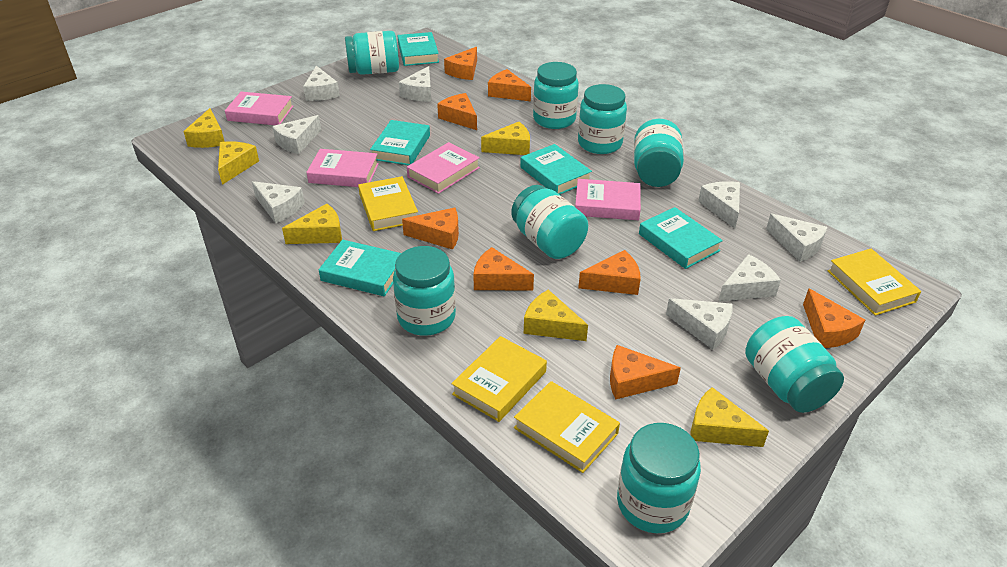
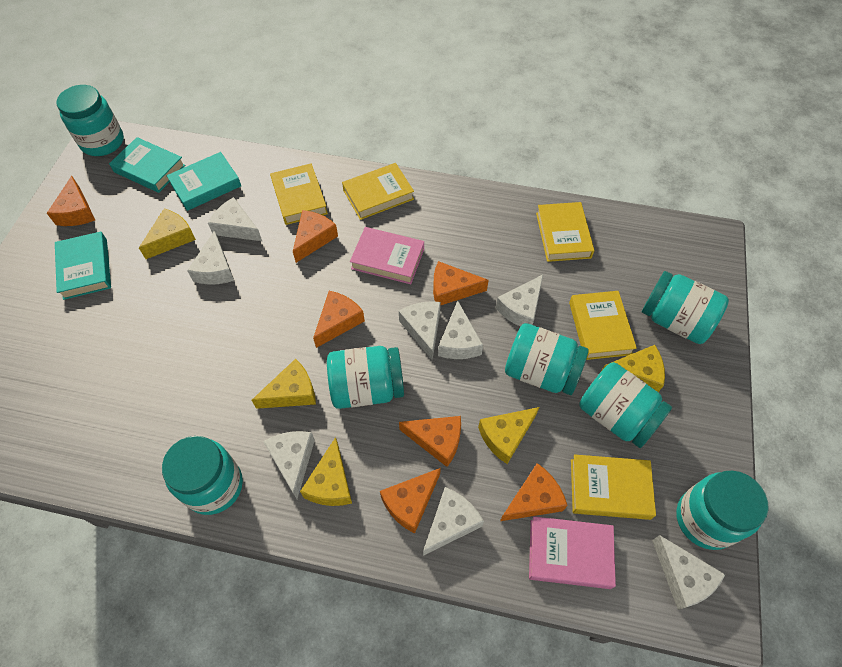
orange cheese: [402,207,459,250] [437,93,477,130] [444,47,477,80] [473,247,534,291] [488,69,531,101] [578,250,641,295] [610,345,681,400] [803,288,865,348] = 8 -> [47,176,95,226] [293,210,338,263] [313,291,365,348] [380,468,441,533] [399,416,461,467] [433,261,489,305] [500,463,568,521] = 7
pink book: [225,92,293,125] [306,149,379,187] [407,142,480,194] [575,179,641,220] = 4 -> [350,227,424,284] [529,516,616,589] = 2
turquoise book: [319,240,401,296] [370,120,430,165] [398,32,439,66] [520,144,592,195] [639,207,723,269] = 5 -> [55,232,111,300] [109,137,185,193] [167,152,241,211] = 3
turquoise jar: [345,31,399,75] [393,246,456,336] [511,185,588,259] [533,62,579,129] [578,84,627,154] [617,423,701,533] [634,119,684,187] [745,316,844,413] = 8 -> [57,85,124,156] [162,436,243,515] [327,346,404,409] [505,323,589,395] [579,362,672,448] [642,271,729,344] [676,471,769,550] = 7
yellow book: [358,176,418,231] [451,336,547,422] [514,381,620,473] [828,248,921,316] = 4 -> [270,163,328,225] [342,163,414,220] [536,202,594,262] [569,291,637,360] [571,455,656,520] = 5
yellow cheese: [183,108,225,148] [218,142,259,185] [282,204,342,244] [481,122,530,155] [524,290,588,341] [690,387,769,447] = 6 -> [139,208,196,259] [252,359,316,409] [300,437,352,506] [478,407,539,464] [602,345,665,392] = 5

